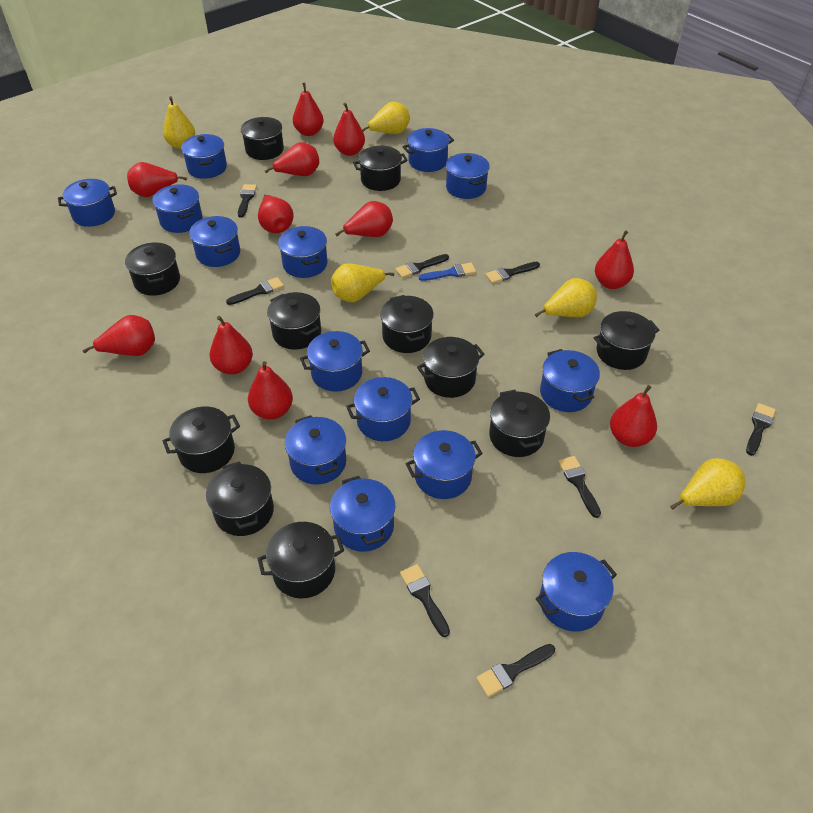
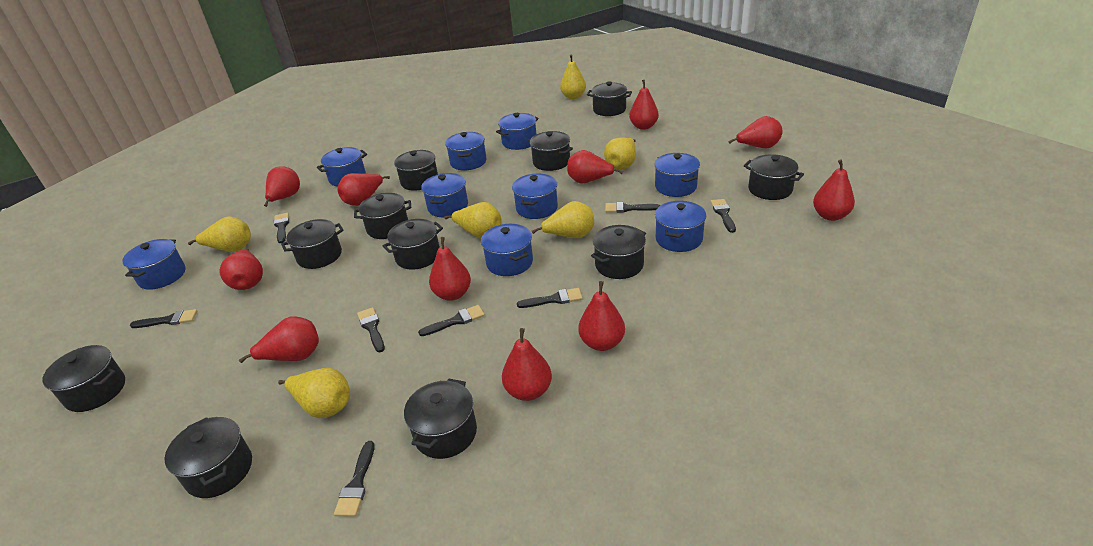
blue brush: [418,263,476,281] = 1 -> none = 0
blue pot: [58,179,117,227] [152,184,203,233] [181,134,227,179] [189,216,240,267] [278,226,328,278] [285,415,346,485] [300,331,370,392] [330,476,395,552] [346,377,420,441] [402,128,454,172] [406,430,483,499] [446,153,489,199] [536,552,617,632] [540,349,600,412] = 14 -> [122,239,185,290] [317,147,367,187] [421,173,468,217] [445,132,487,170] [481,224,533,276] [496,113,539,150] [512,174,558,219] [654,153,700,197] [655,201,706,252] = 9
yellow pear: [163,96,195,149] [331,263,394,302] [362,102,410,134] [534,278,597,317] [670,458,745,510] = 5 -> [188,216,251,252] [278,368,350,418] [444,202,501,238] [531,201,594,238] [560,54,586,99] [604,138,636,170] = 6

